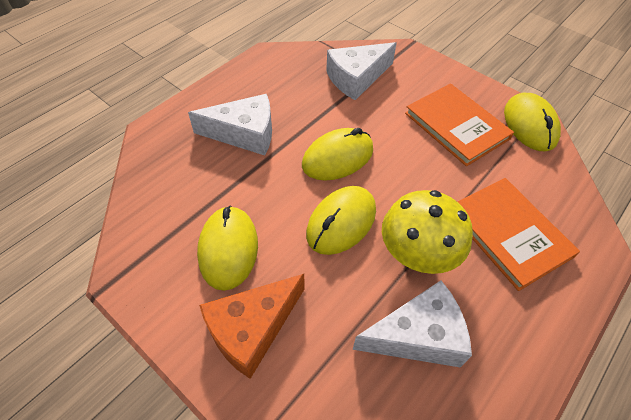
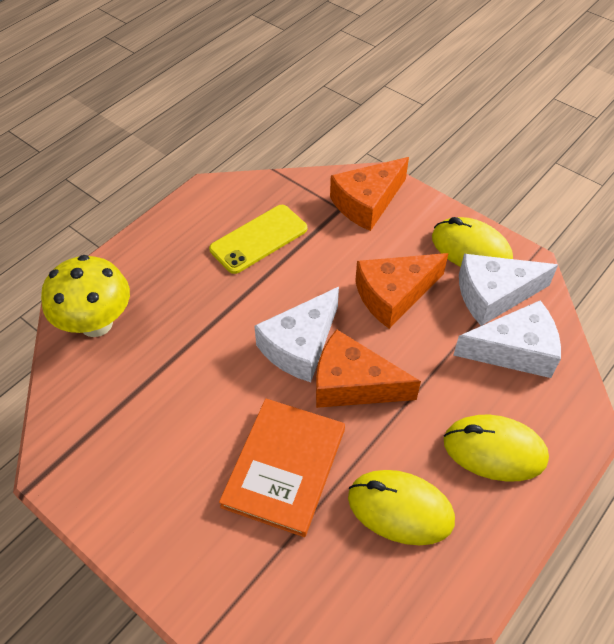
orange book: [405,83,514,166] [457,178,580,291] = 2 -> [219,399,345,537] = 1
orange cheese: [199,274,304,379] = 1 -> [316,329,421,408] [330,157,409,231] [355,253,449,329] = 3
yellow mouse: [197,205,258,291] [302,128,373,181] [306,186,376,255] [504,93,561,151] = 4 -> [348,470,455,546] [432,217,513,267] [444,415,549,482] = 3
yellow phone: none = 0 -> [209,205,307,274] = 1

